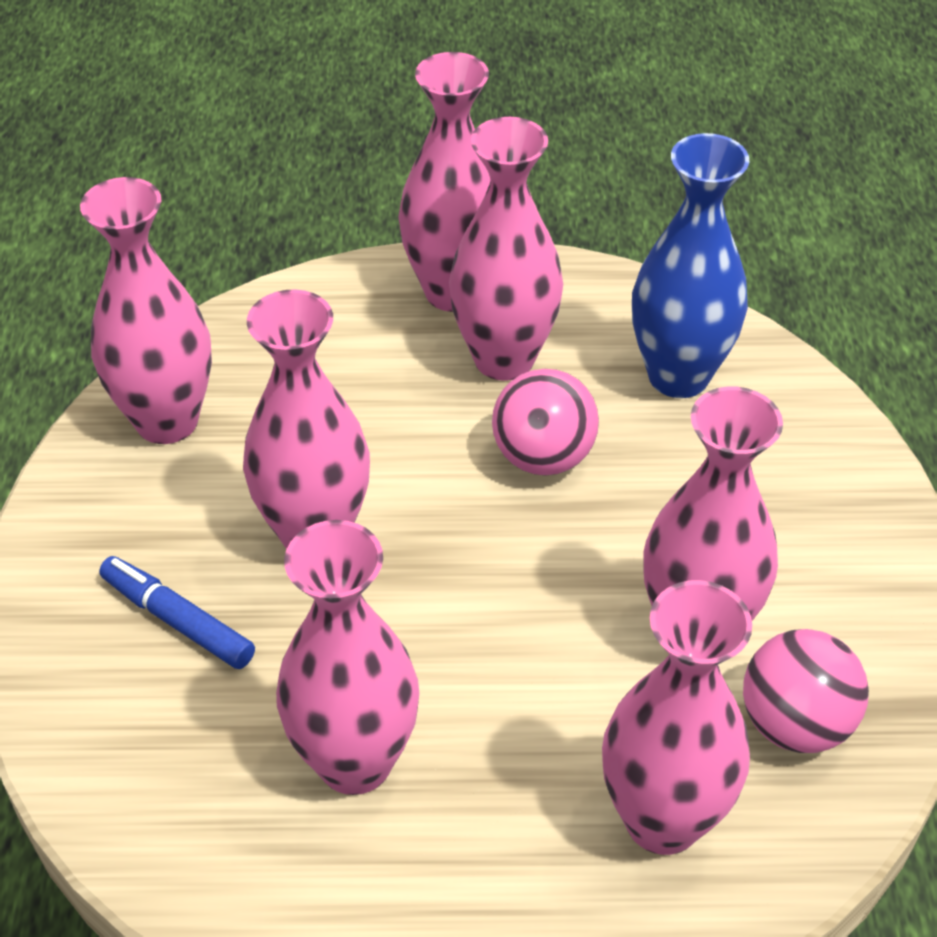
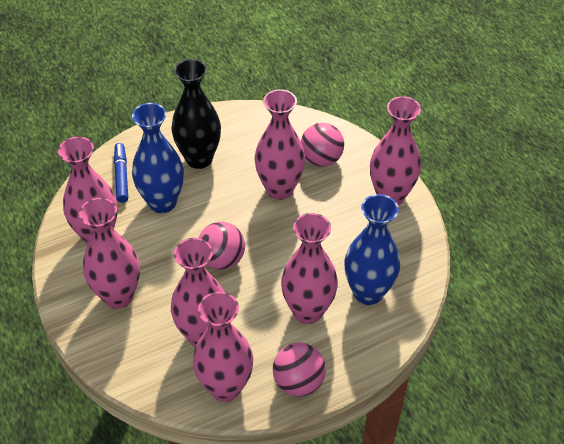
black vase: none = 0 -> [171,59,221,169] = 1
blue vase: [632,133,749,398] = 1 -> [132,103,184,213] [344,194,400,305] = 2
pink ball: [492,369,599,475] [743,629,869,753] = 2 -> [199,222,245,270] [273,343,326,397] [301,123,344,167] = 3

